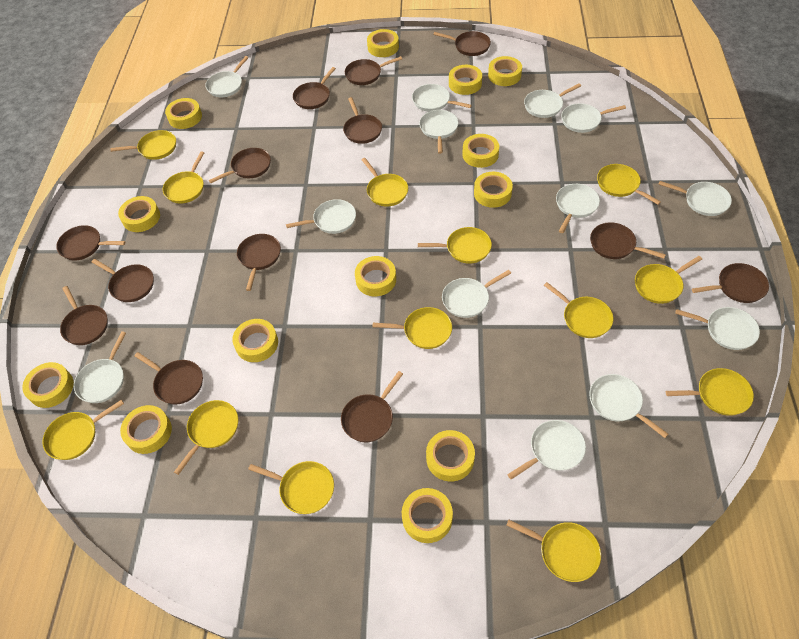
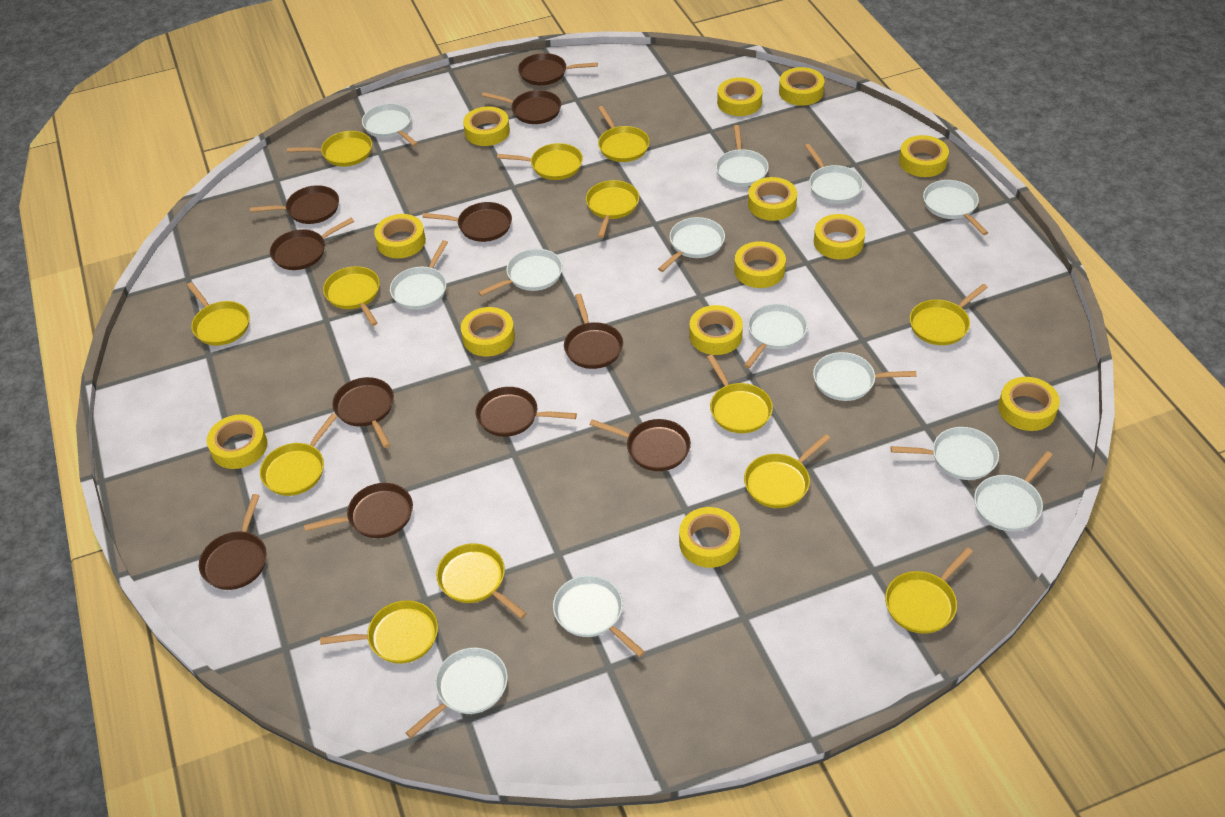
brown pan: [56,225,125,261] [60,286,108,345] [91,259,154,302] [134,352,203,405] [209,148,271,183] [237,234,281,291] [293,67,336,109] [341,371,403,442] [343,97,382,144] [345,56,402,85] [433,31,491,56] [590,222,666,259] [692,263,769,303] = 13 -> [199,494,267,590] [250,185,339,224] [270,218,354,270] [304,483,413,538] [332,377,394,448] [423,202,512,242] [476,387,577,437] [482,90,561,124] [518,53,598,85] [564,294,623,369] [589,419,691,471] = 11

